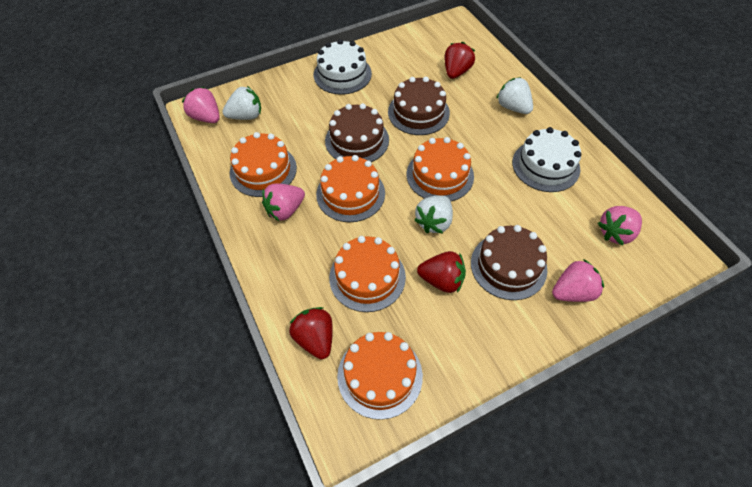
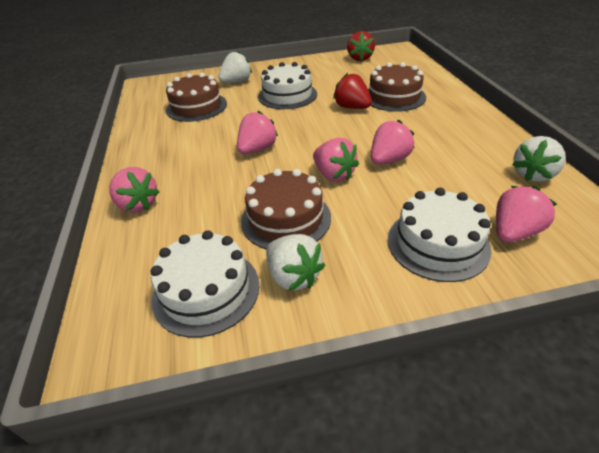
orange cake: [230,132,297,197] [316,155,385,222] [329,236,406,312] [337,332,423,420] [407,137,474,201] = 5 -> none = 0
pink strawberry: [182,87,220,123] [262,183,305,221] [552,259,604,302] [598,206,642,245] = 4 -> [109,167,159,213] [237,111,278,154] [313,138,359,182] [371,120,415,165] [496,186,557,242] = 5
red strawberry: [289,307,333,359] [417,251,466,293] [445,42,475,79] = 3 -> [333,73,372,109] [347,31,375,61] = 2
white cake: [314,39,372,95] [512,127,581,192] = 2 -> [150,230,260,338] [258,62,317,109] [388,188,491,282] = 3

